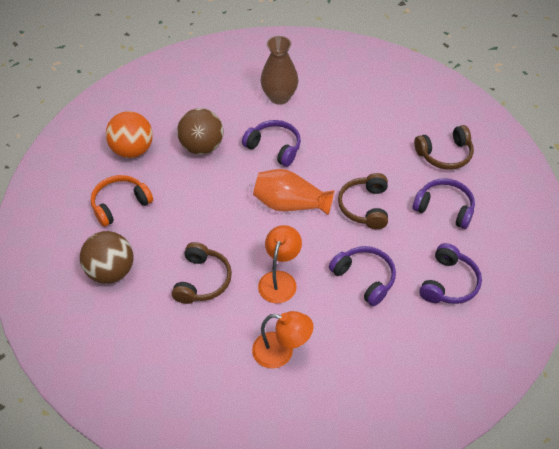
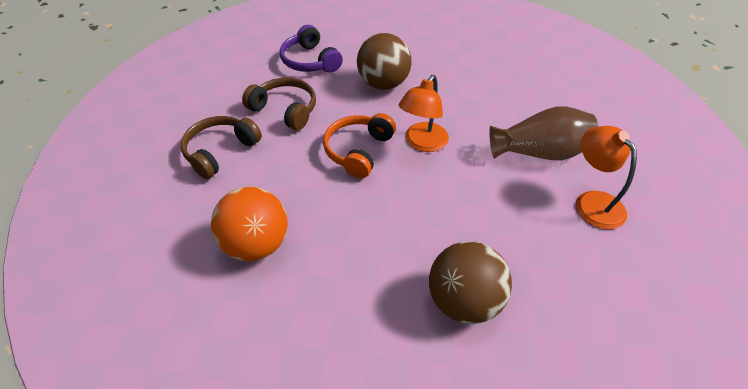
brown headphones: [172,242,232,304] [338,173,388,229] [414,125,474,170] = 3 -> [181,116,262,179] [242,77,316,130] = 2
orange vase: [253,169,335,215] = 1 -> none = 0
purple headphones: [242,120,301,167] [329,246,396,306] [413,178,475,229] [419,243,482,304] = 4 -> [280,25,343,73] = 1

